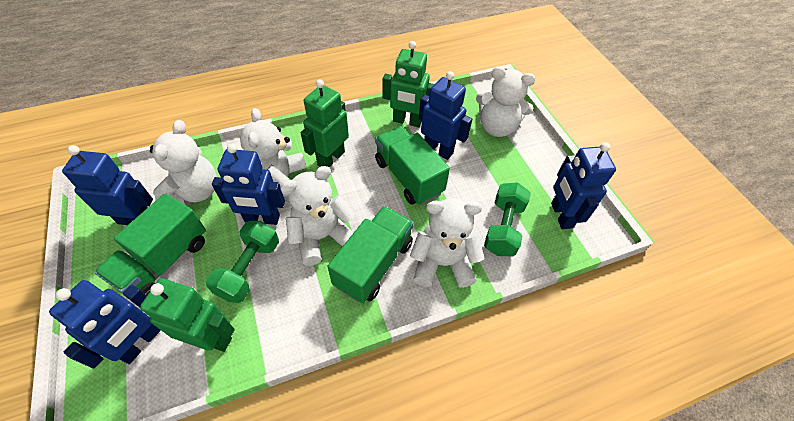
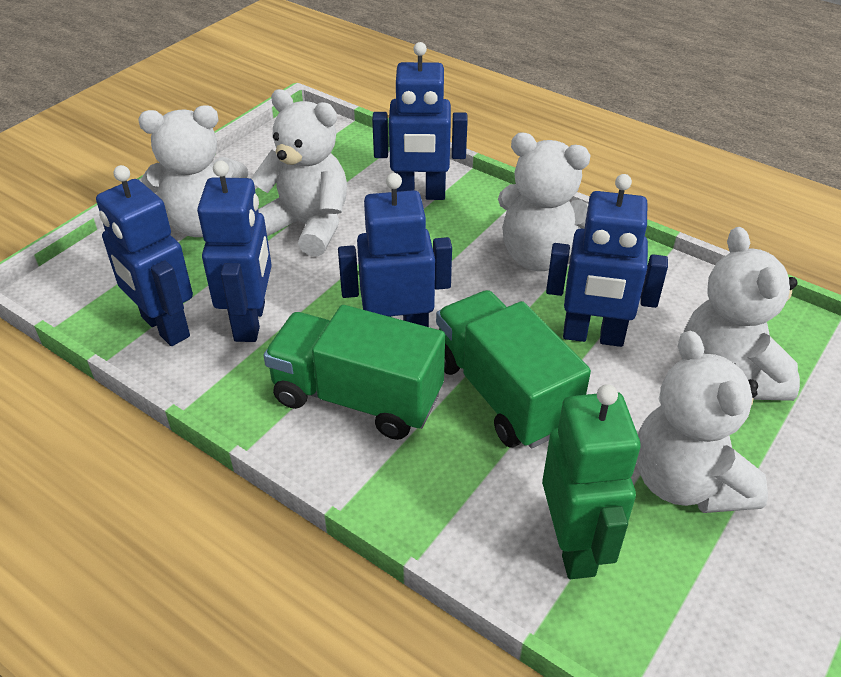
green dumbbell: [206,221,279,303] [484,182,531,256] = 2 -> none = 0
green robot: [140,278,235,352] [301,79,349,167] [383,41,434,127] = 3 -> [542,384,641,579] = 1
green truck: [95,193,206,295] [328,206,414,303] [375,126,450,205] = 3 -> [263,305,445,440] [436,290,591,448] = 2

